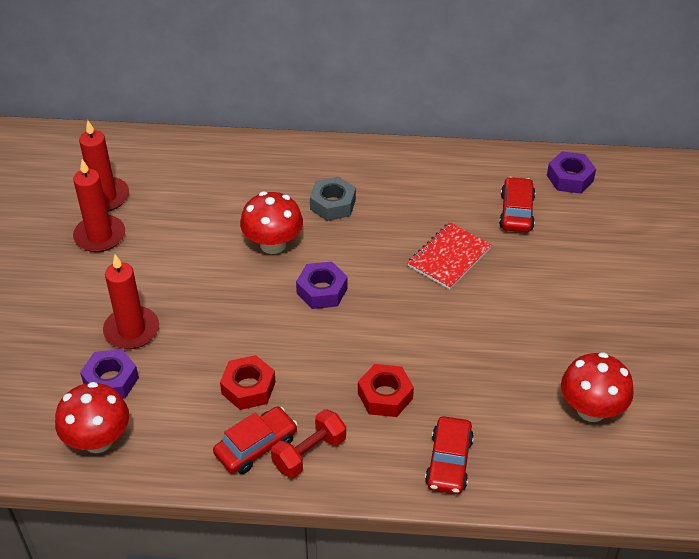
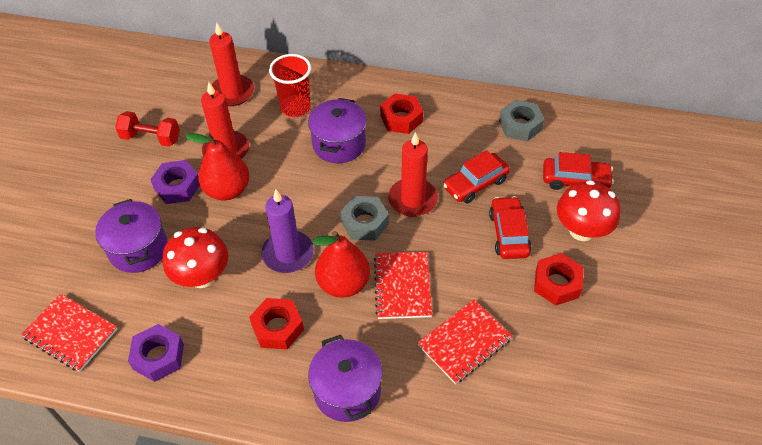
grey nut: [310,176,356,221] = 1 -> [340,196,389,241] [499,100,544,141] = 2
purple candle: none = 0 -> [261,189,314,273] = 1
purple nut: [80,349,139,399] [296,261,348,309] [547,151,596,194] = 3 -> [128,324,184,382] [150,160,200,204] = 2
purple pot: none = 0 -> [95,199,168,273] [308,98,367,163] [308,335,383,422] = 3
red cup: none = 0 -> [269,54,311,117] = 1
red mushroom: [55,382,129,453] [240,191,303,254] [561,352,634,422] = 3 -> [163,227,228,288] [557,180,620,241] = 2
red notebook: [407,222,492,289] = 1 -> [21,294,117,372] [374,252,432,319] [417,299,513,384] = 3
red nut: [220,355,276,410] [358,364,414,417] = 2 -> [249,298,304,350] [380,93,423,134] [534,253,583,305] = 3
red pear: none = 0 -> [185,132,250,201] [313,231,370,298] = 2

